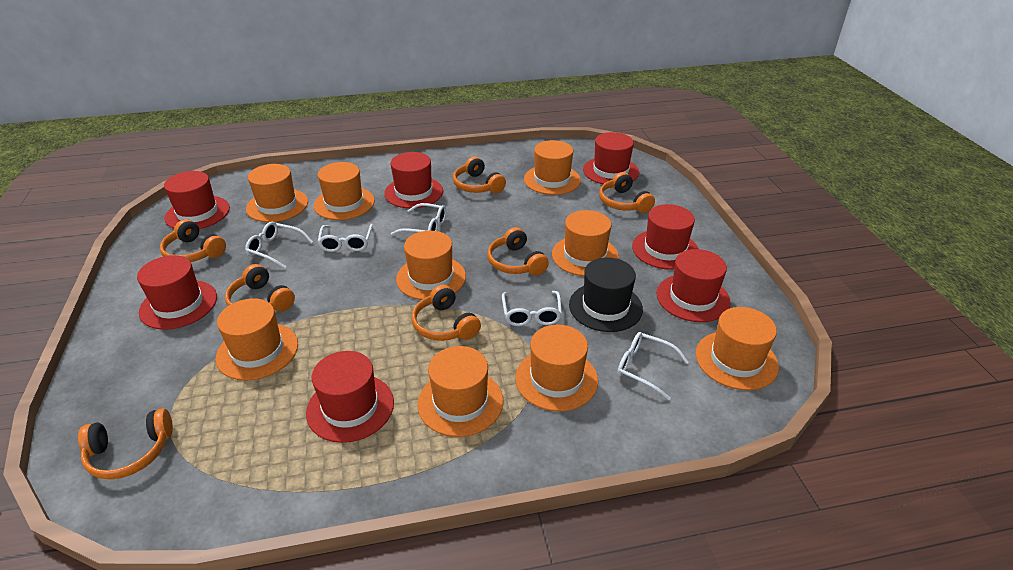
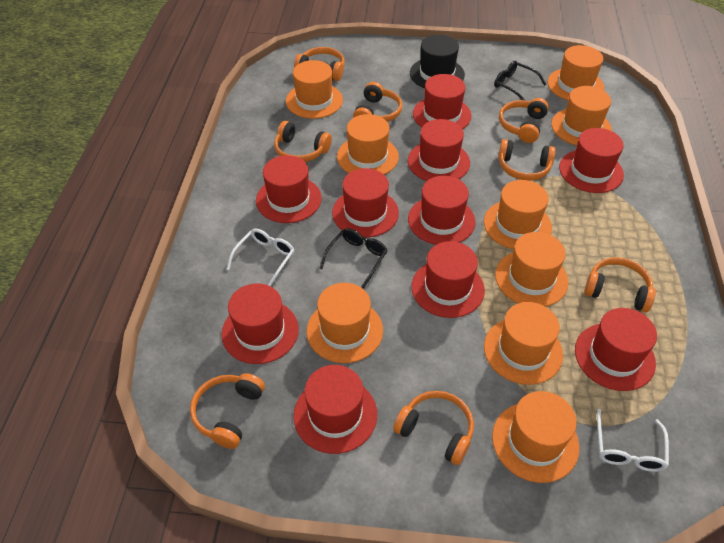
black glasses: none = 0 -> [320,228,388,289] [494,61,546,101] = 2
orange headphones: [78,408,173,479] [160,219,226,262] [225,264,295,312] [412,285,481,341] [453,157,506,193] [487,227,549,275] [599,172,655,213] = 7 -> [190,373,265,449] [274,121,332,162] [294,47,345,81] [353,82,403,122] [393,391,474,465] [498,139,556,181] [499,98,549,143] [584,257,656,312] = 8
red hat: [137,255,217,330] [164,171,230,229] [306,351,394,443] [384,152,443,208] [583,132,639,184] [632,204,698,270] [656,249,731,322] = 7 -> [221,283,299,364] [256,155,322,223] [293,365,377,454] [332,168,399,237] [408,119,470,181] [408,176,476,245] [411,241,485,318] [413,74,471,129] [559,128,624,193] [575,308,657,391] = 10
white glasses: [245,222,313,269] [318,224,373,252] [391,203,446,235] [502,291,562,326] [617,332,689,400] = 5 -> [227,229,294,286] [597,409,669,472] = 2

